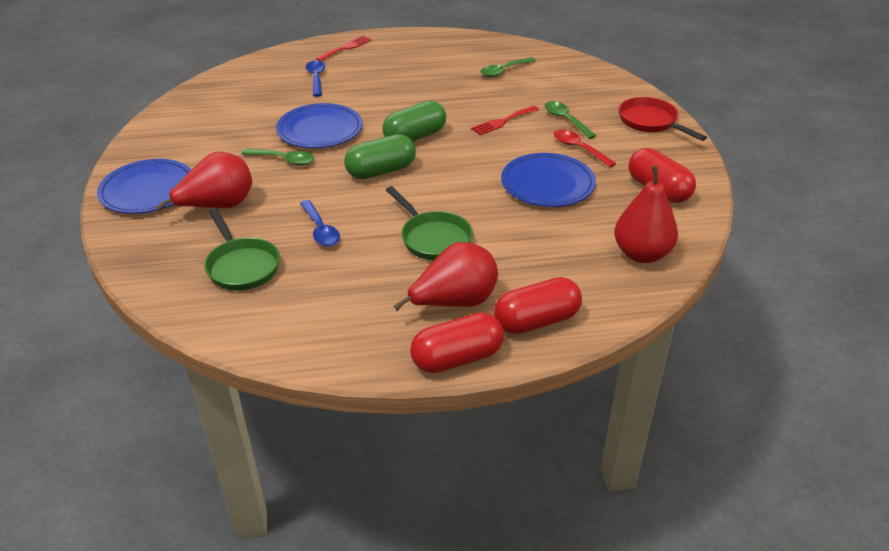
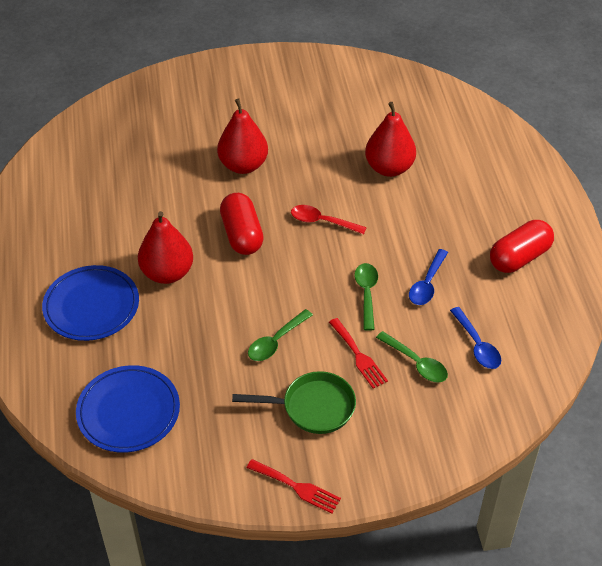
blue plate: [97,159,192,214] [276,103,362,148] [501,153,596,207] = 3 -> [42,265,139,341] [76,365,180,453] = 2
green capsule: [344,134,416,179] [382,101,446,141] = 2 -> none = 0
green pan: [204,208,280,291] [386,186,473,261] = 2 -> [232,371,356,434] = 1
red capsule: [410,312,504,373] [494,277,582,334] [629,148,696,203] = 3 -> [220,193,264,255] [490,220,554,273] = 2
red pan: [619,97,707,141] = 1 -> none = 0

